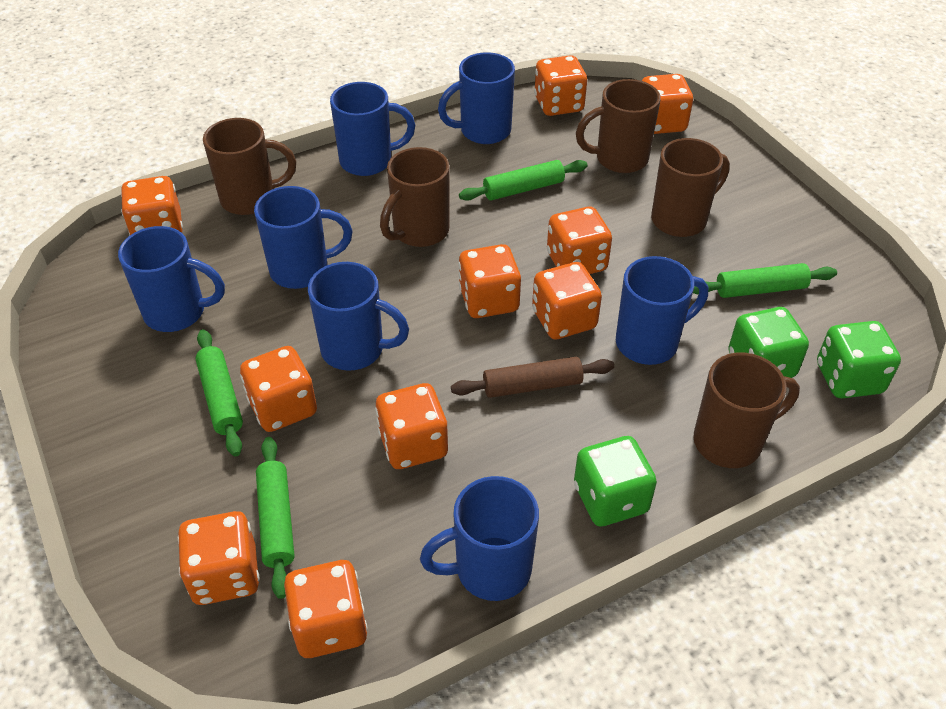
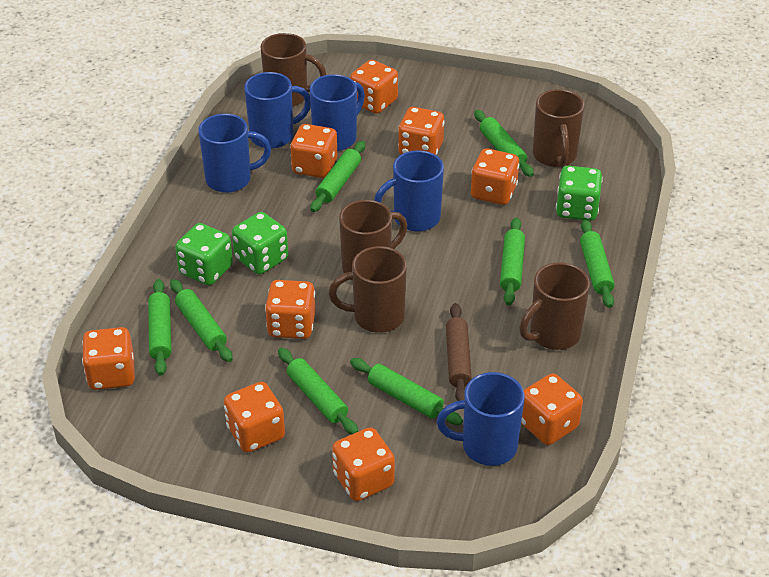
blue mug: [118,226,225,332] [254,186,353,289] [308,262,409,371] [330,82,415,176] [420,476,539,601] [438,52,515,144] [616,256,708,365] = 7 -> [198,114,271,193] [244,72,311,149] [310,74,365,151] [374,150,444,232] [437,372,524,466] = 5
green rolling pin: [195,329,243,457] [256,437,294,599] [459,160,588,201] [693,263,837,298] = 4 -> [148,279,171,376] [170,279,233,362] [278,348,358,434] [310,141,365,212] [350,358,463,425] [474,110,534,177] [500,217,525,305] [580,220,615,308] = 8
orange dice: [121,176,183,235] [178,511,260,605] [240,346,317,432] [284,560,368,658] [375,383,448,469] [458,244,521,318] [532,262,602,339] [534,55,587,116] [547,207,612,274] [642,74,693,134] = 10 -> [82,327,135,390] [224,382,285,453] [265,280,316,339] [290,124,337,178] [332,427,395,501] [350,60,398,114] [398,107,445,155] [471,148,520,205] [521,373,583,445] = 9

